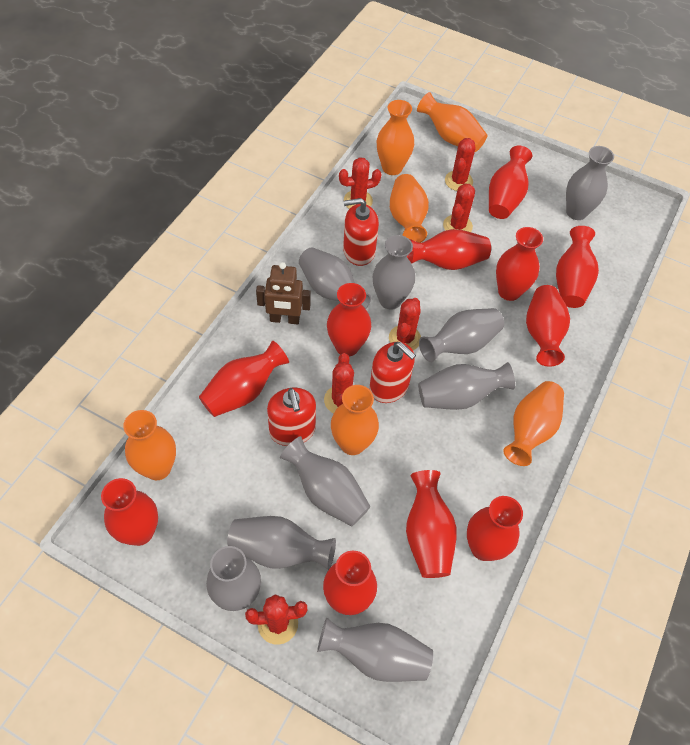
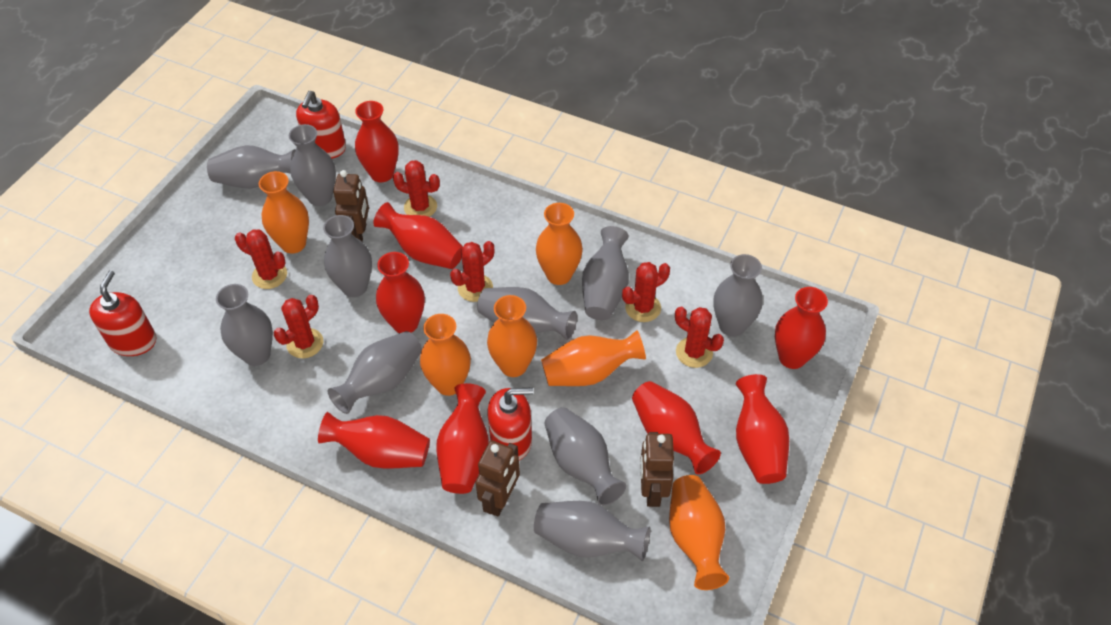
brown robot: [256,262,311,324] = 1 -> [333,170,369,242] [475,440,520,517] [640,432,674,507] = 3
grey vase: [206,546,261,611] [227,516,336,570] [280,436,371,527] [299,248,371,309] [317,617,433,682] [373,235,415,310] [418,362,515,410] [419,308,504,362] [566,146,614,220] = 9 -> [207,145,296,188] [216,284,273,366] [289,124,336,206] [323,215,372,297] [328,331,422,414] [477,287,577,340] [534,501,651,561] [545,408,626,506] [582,226,629,320] [714,254,763,337] = 10
red vase: [101,478,158,546] [199,341,289,417] [323,551,377,615] [327,283,371,357] [406,470,457,578] [407,229,491,270] [467,496,523,561] [489,145,532,219] [496,227,543,301] [526,285,570,367] [556,226,599,308] = 11 -> [318,412,430,469] [355,101,399,182] [373,202,463,269] [376,252,425,333] [436,383,489,494] [632,381,721,474] [736,374,789,484] [775,287,828,369] = 8

